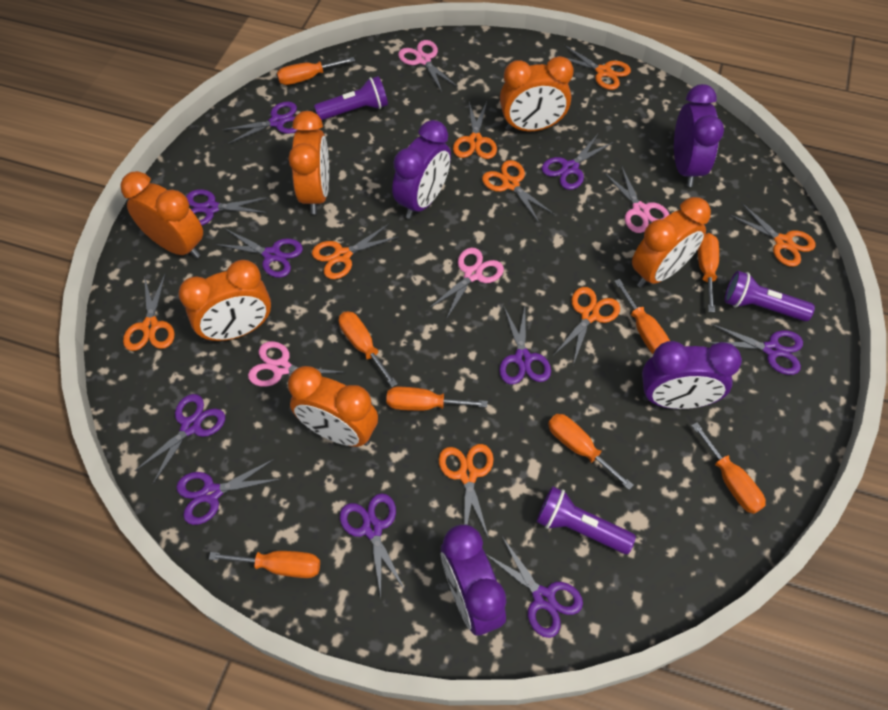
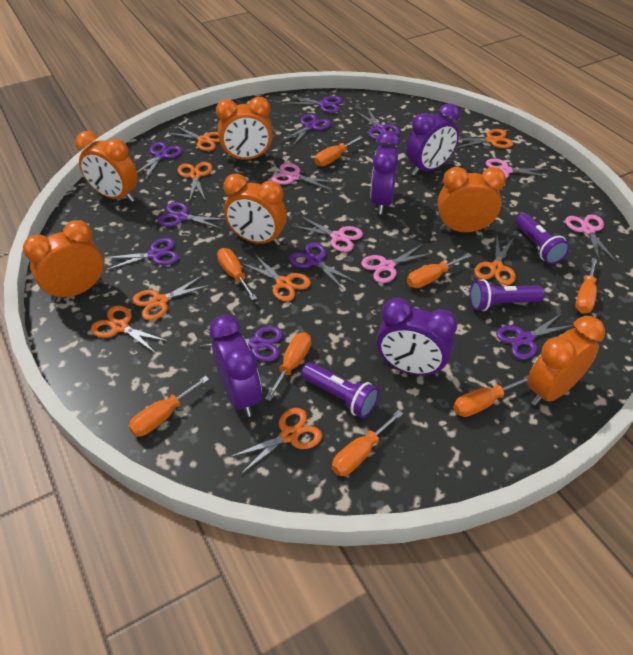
pink scissors: [248,341,346,387] [398,40,458,92] [429,248,504,319] [604,167,669,233] = 4 -> [272,163,336,190] [293,216,363,252] [361,244,433,283] [486,159,551,178] [565,214,616,261] = 5
purple scissors: [135,394,225,484] [176,459,281,525] [186,189,269,225] [215,229,303,278] [223,102,297,144] [340,493,405,597] [486,537,583,638] [499,307,551,384] [542,134,613,190] [708,324,803,375] = 10 -> [104,238,179,270] [137,142,182,179] [158,202,226,229] [200,326,283,362] [281,114,331,147] [286,96,343,113] [289,242,356,289] [356,107,400,140] [496,313,574,360] = 9

